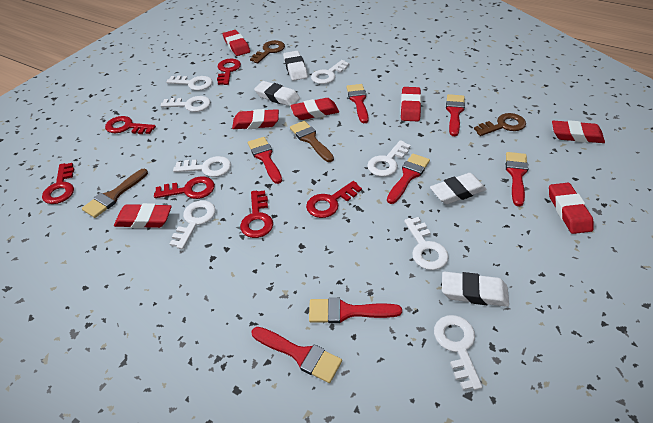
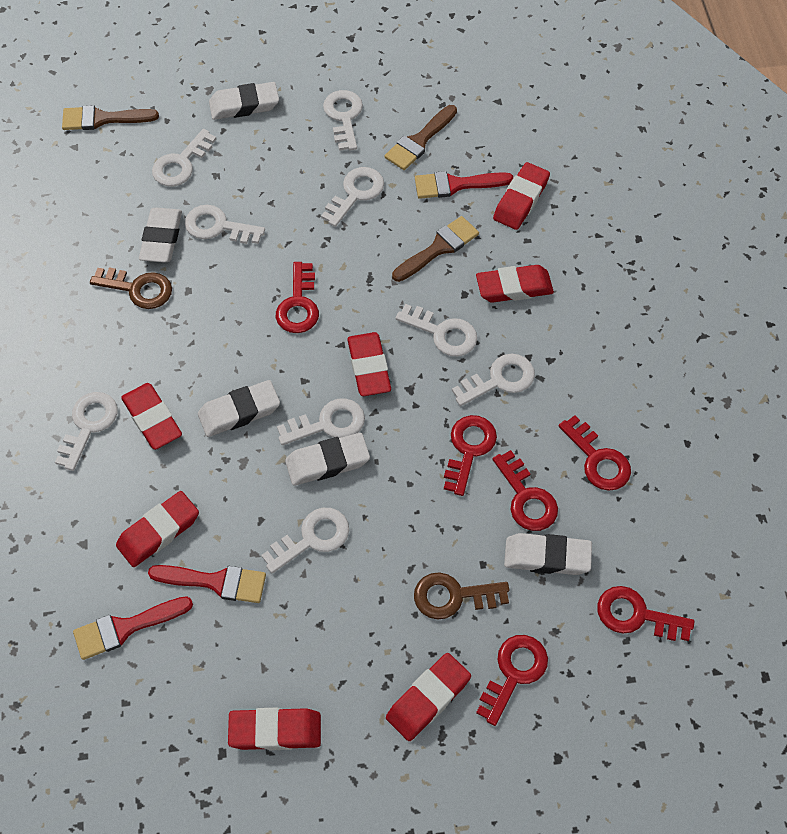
brown brush: [82,169,148,218] [290,121,334,162] = 2 -> [62,105,159,130] [385,105,457,170] [392,216,479,282] = 3
red brush: [248,137,282,184] [251,327,342,383] [309,298,402,323] [346,84,369,123] [387,153,430,204] [446,94,465,136] [506,152,528,206] = 7 -> [73,596,193,660] [148,565,266,603] [415,171,513,199] = 3
white eraser: [254,81,300,107] [283,51,308,81] [430,173,487,204] [442,272,509,307] = 4 -> [139,208,182,263] [198,380,280,437] [209,82,279,120] [285,433,370,486] [504,533,592,575] = 5
white key: [160,96,210,112] [166,76,213,91] [170,200,216,249] [173,156,231,177] [311,60,350,84] [367,140,411,177] [404,217,449,270] [434,315,482,390] = 8 -> [55,392,118,471] [152,129,217,186] [185,205,265,244] [261,508,349,573] [277,398,365,445] [321,167,384,227] [323,90,363,151] [396,304,477,356] [452,354,535,406] = 9

